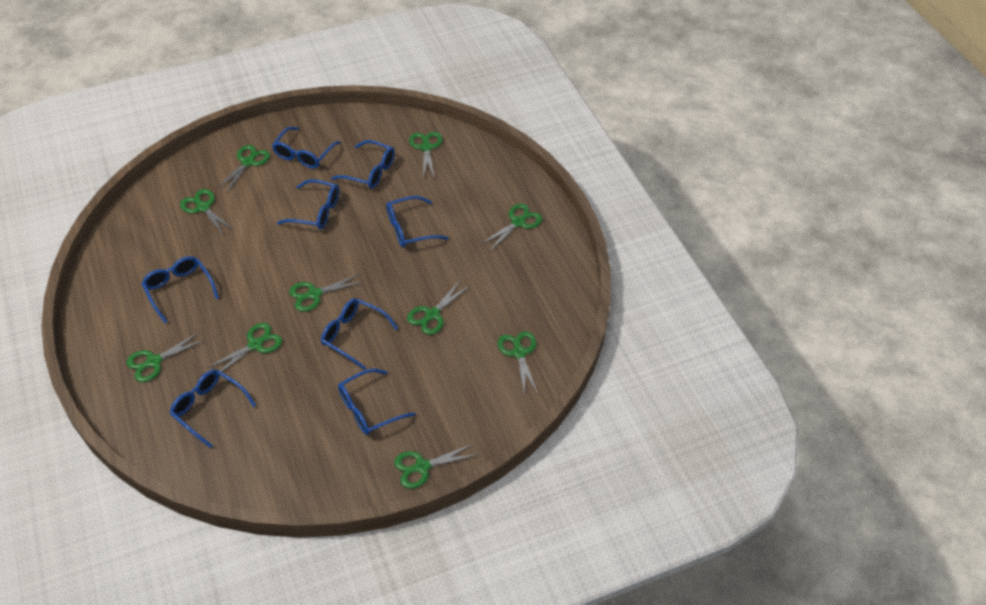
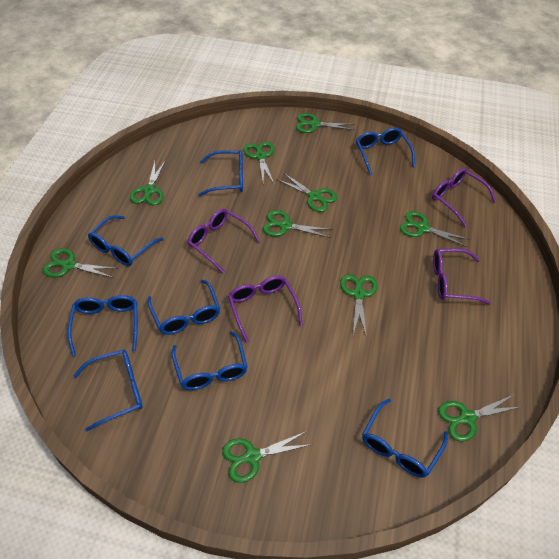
purple glasses: none = 0 -> [187,209,260,273] [228,276,303,343] [432,168,496,226] [433,249,491,305] = 4

